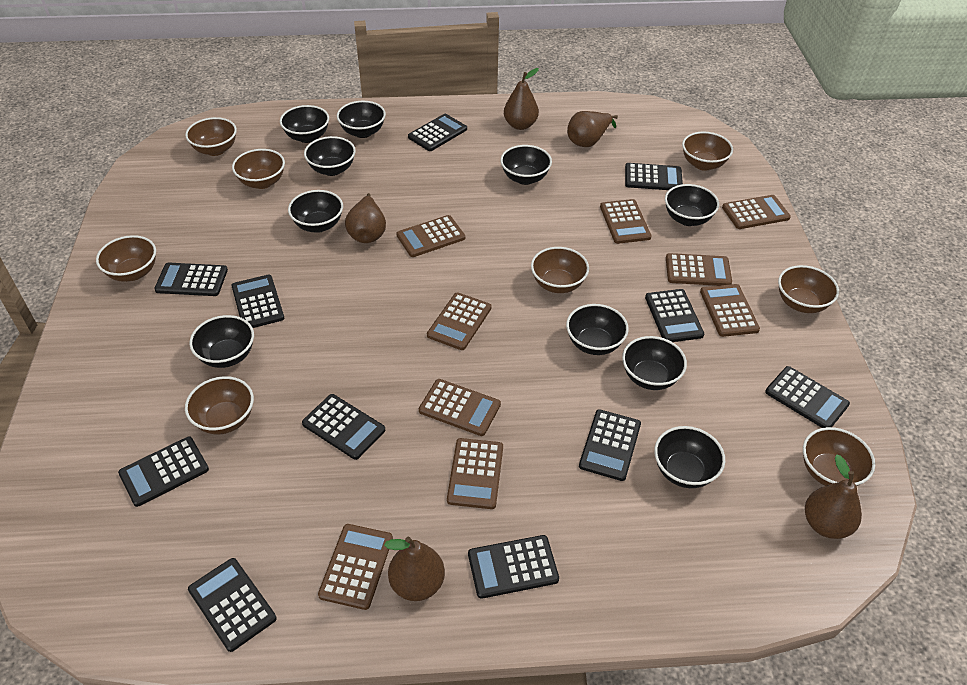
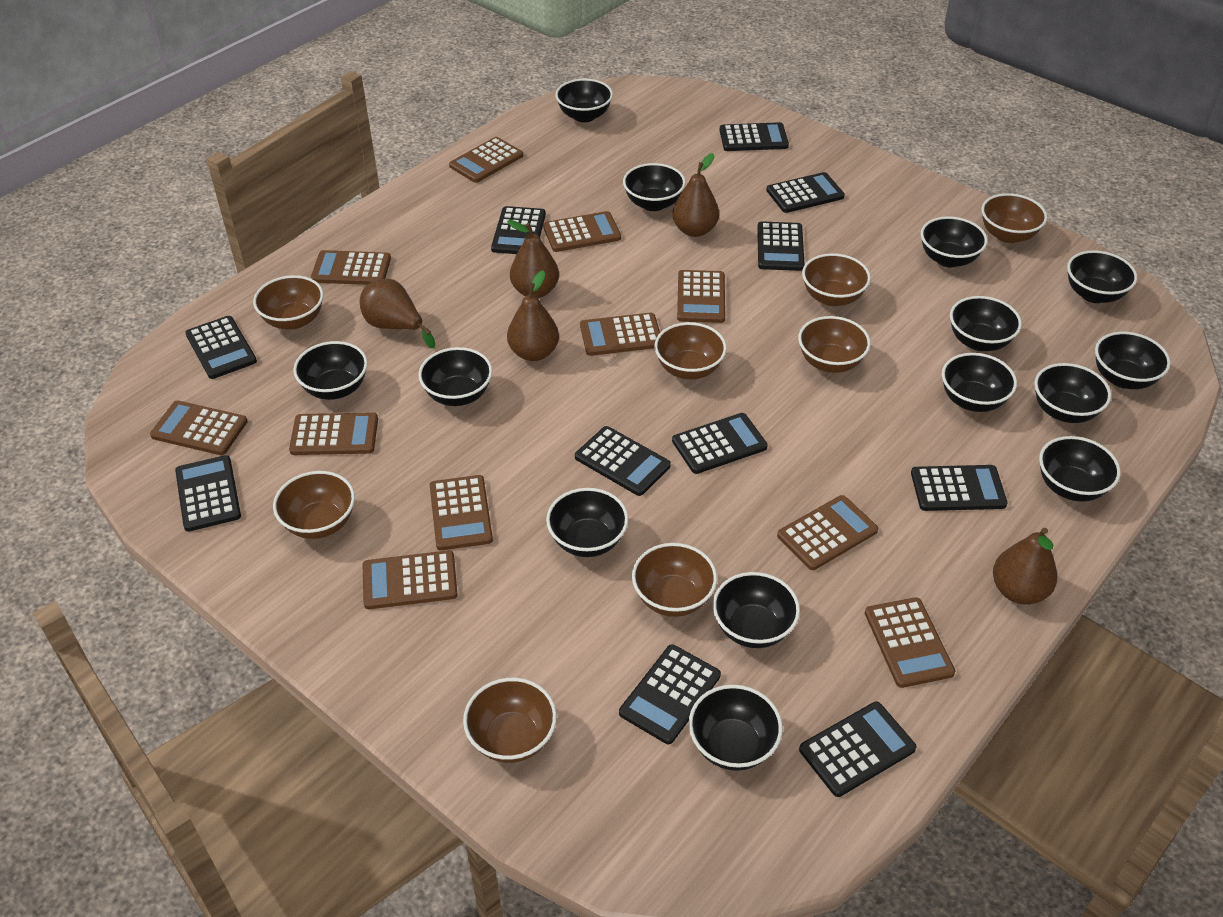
black bowl: [190,315,254,368] [280,105,329,143] [288,190,343,233] [304,136,356,176] [337,101,386,138] [500,145,552,185] [566,304,629,355] [622,336,687,390] [654,426,725,488] [665,184,719,226] = 10 -> [293,341,368,400] [419,347,492,406] [546,488,628,557] [555,78,613,122] [623,163,686,211] [689,685,783,771] [713,572,800,648] [921,216,987,267] [942,353,1017,412] [950,296,1022,351] [1034,363,1111,423] [1039,436,1121,502] [1067,250,1137,303] [1095,332,1171,389] = 14
brown calculator: [318,524,393,610] [396,215,465,257] [419,379,501,436] [427,292,492,350] [447,438,503,509] [600,199,651,244] [666,253,732,286] [700,284,760,337] [722,195,791,229] = 9 -> [150,401,248,455] [289,412,378,455] [311,250,391,285] [363,550,458,609] [430,475,493,550] [449,137,523,183] [543,211,621,252] [580,313,660,356] [677,270,725,323] [777,495,878,570] [865,597,955,688] = 11

